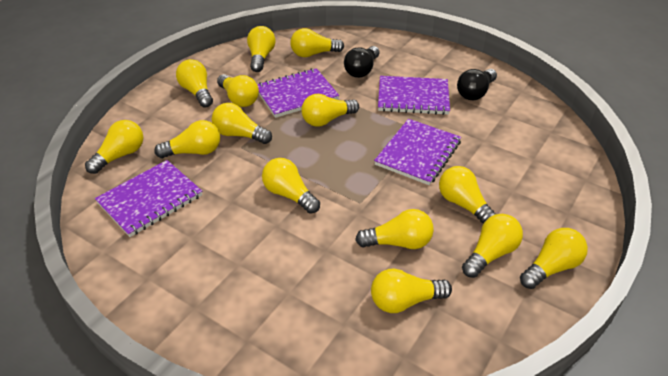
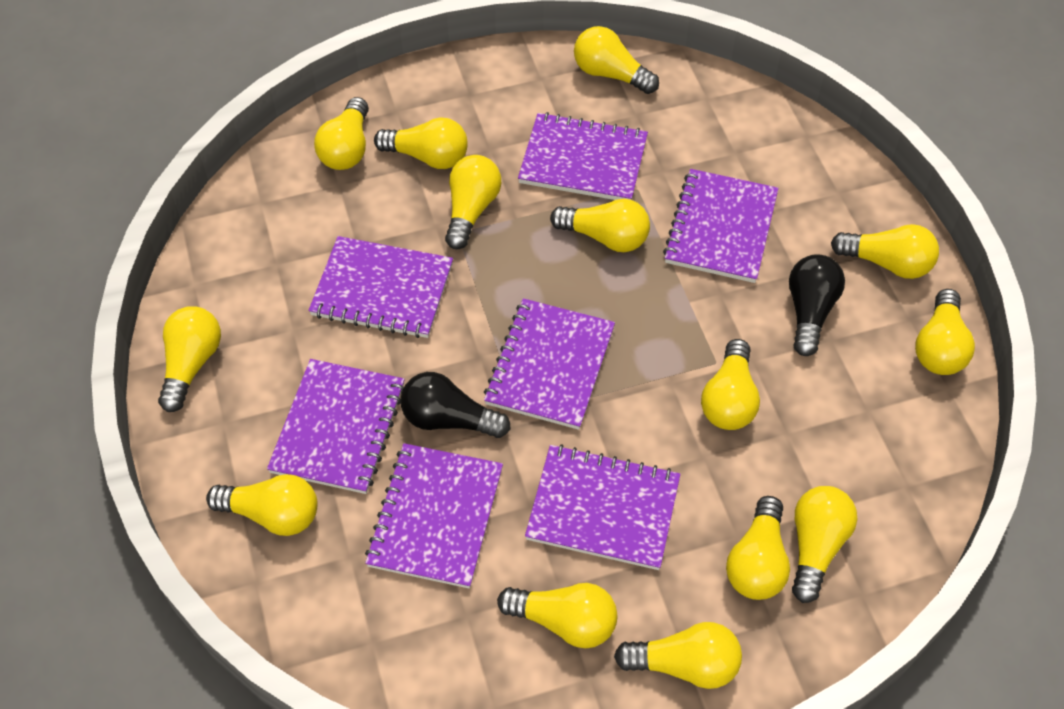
purple notebook: [95,160,202,237] [257,68,339,118] [374,119,461,185] [378,76,450,115] = 4 -> [267,359,405,494] [309,236,453,338] [365,443,503,588] [484,298,615,430] [518,112,648,200] [525,444,680,570] [663,169,779,283] = 7

